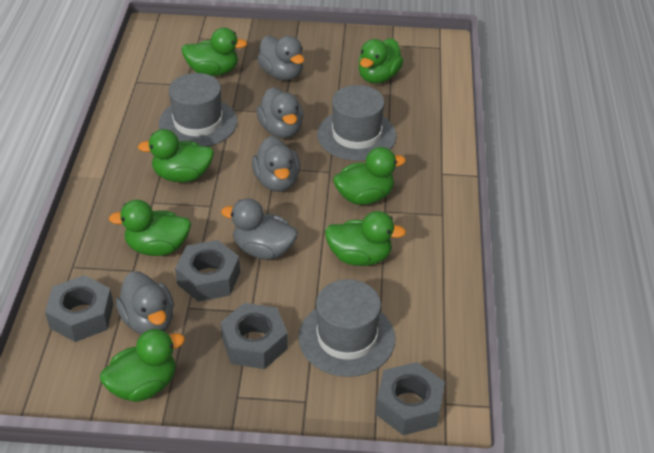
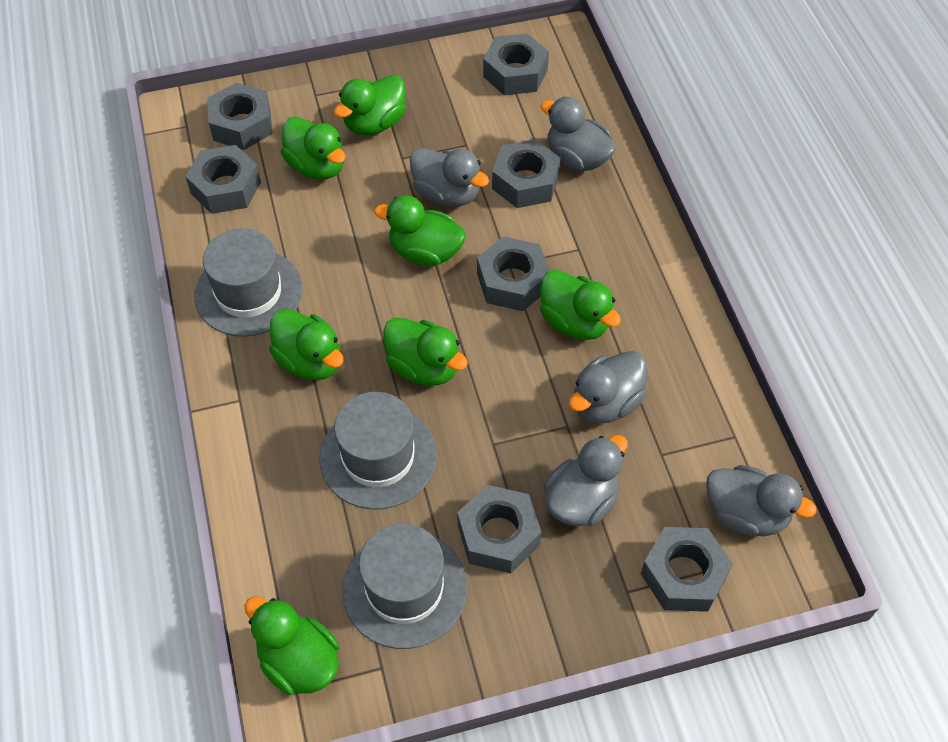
grey nut: [45,275,113,342] [175,240,240,302] [220,303,288,369] [376,362,445,435] = 4 -> [186,145,261,214] [207,83,273,150] [457,485,541,574] [477,237,549,311] [483,33,549,95] [492,139,561,208] [641,527,733,612] = 7

